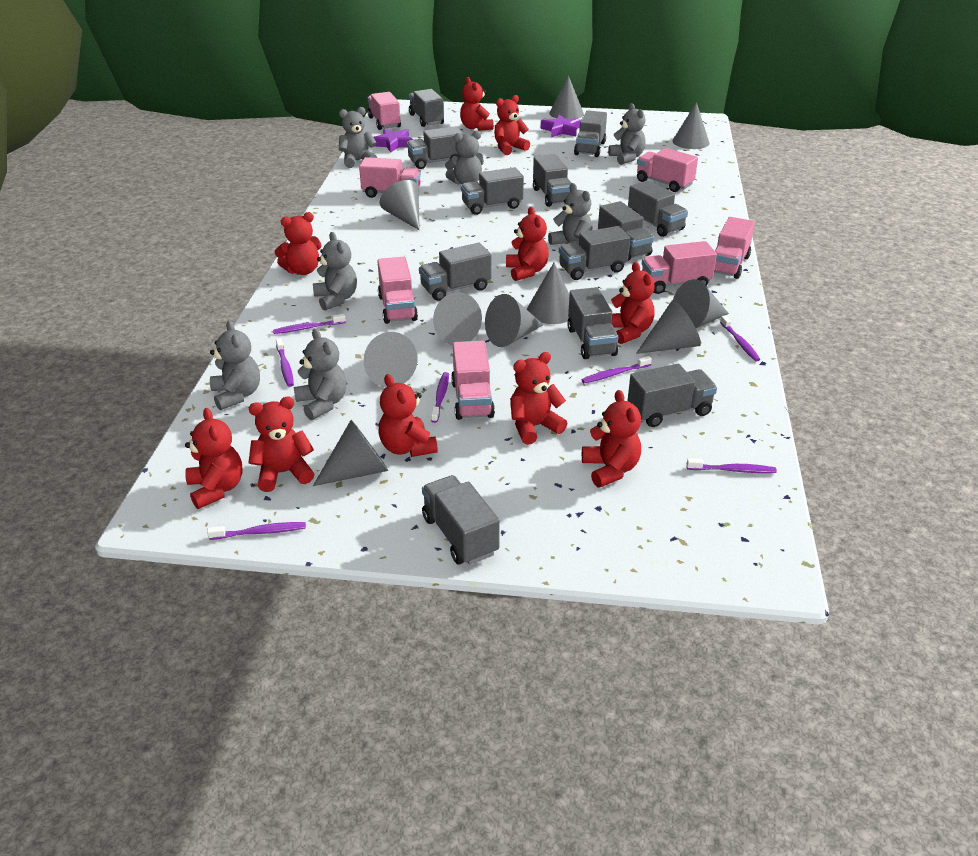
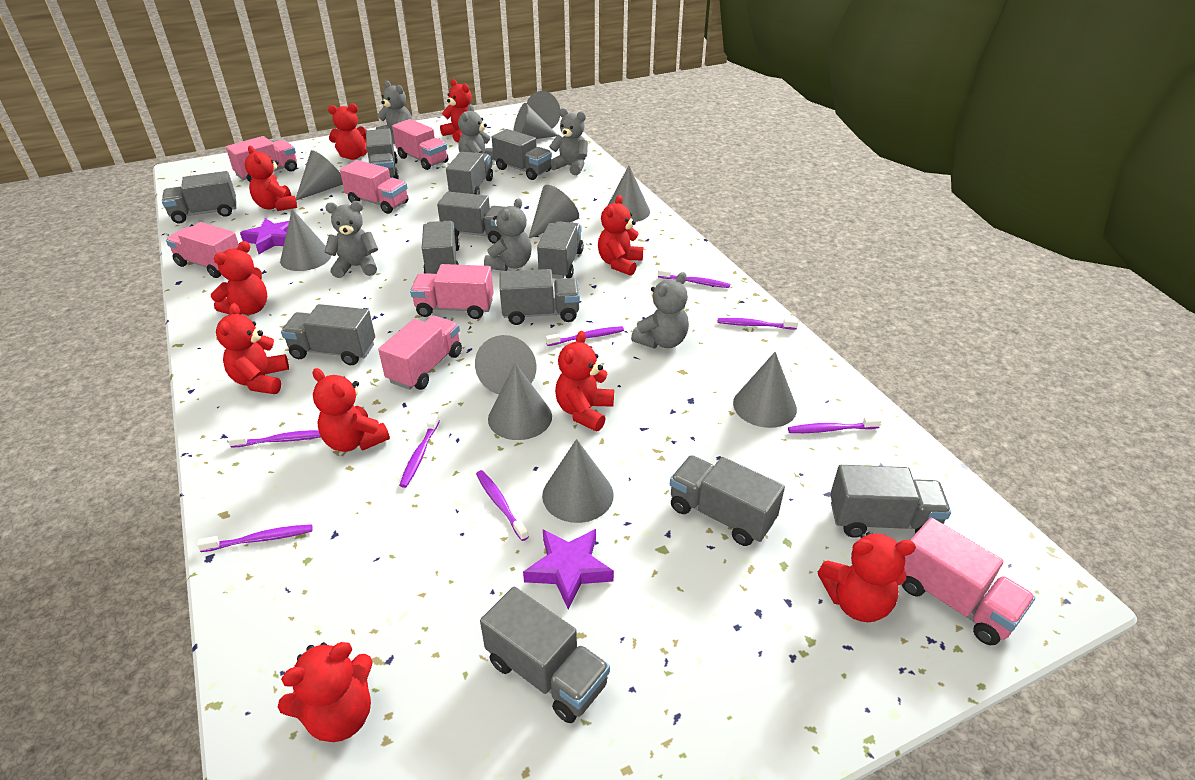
grey teddy bear: [210,320,260,410] [294,328,346,420] [313,232,357,311] [339,107,377,168] [445,130,484,185] [548,183,593,245] [608,103,646,165] = 7 -> [324,201,378,278] [376,81,412,144] [458,104,494,168] [484,198,532,271] [549,108,588,175] [631,272,689,349] = 6
purple toothbrush: [207,522,306,540] [273,314,346,334] [276,338,294,387] [431,372,449,423] [581,356,652,383] [687,458,777,473] [720,315,760,362] = 7 -> [197,524,313,552] [228,430,321,448] [399,413,440,488] [476,470,529,541] [546,326,624,346] [658,268,730,288] [718,318,798,329] [788,417,881,433] = 8

